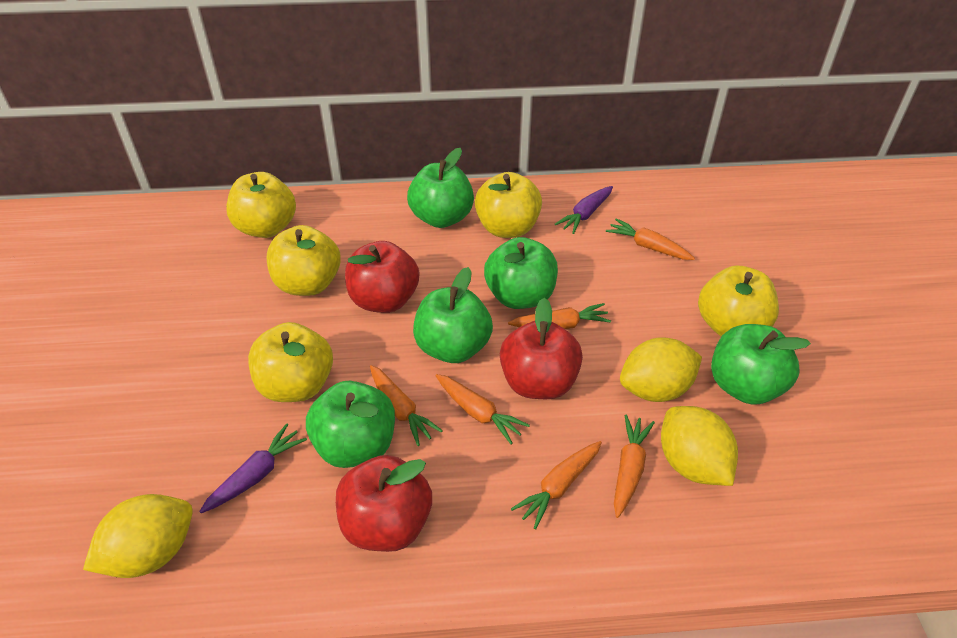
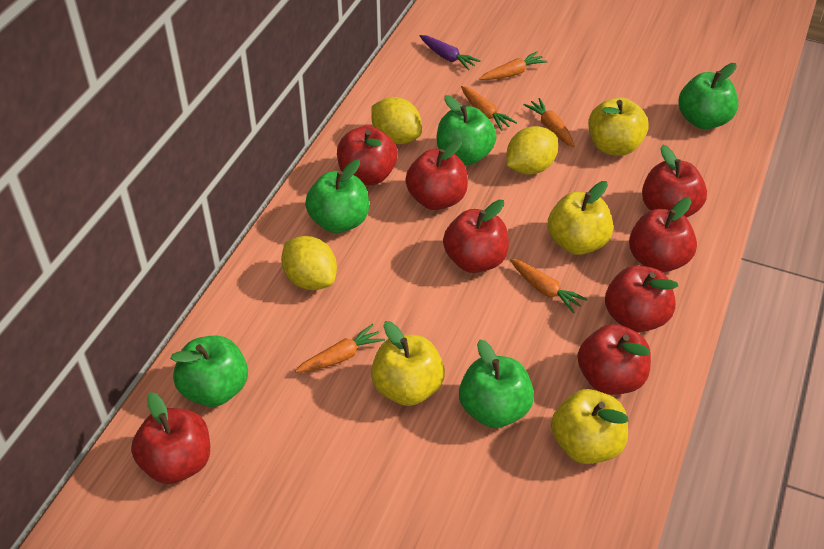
orange carrot: [370,365,443,446] [435,374,530,445] [508,303,611,329] [511,441,602,530] [606,218,695,260] [614,414,655,518] = 6 -> [295,324,385,373] [461,86,517,131] [479,52,548,80] [510,259,588,313] [523,98,575,147] = 5
purple carrot: [199,423,307,513] [555,186,613,234] = 2 -> [420,35,480,70] = 1
red apple: [336,455,432,552] [345,241,419,313] [500,298,583,399] = 3 -> [131,392,210,484] [337,126,398,185] [405,139,468,210] [443,200,509,273] [577,324,651,395] [605,265,678,333] [629,198,697,273] [642,145,707,218] = 8
yellow apple: [226,172,296,238] [248,322,333,402] [267,225,341,296] [475,172,542,238] [698,266,779,336] = 5 -> [371,321,445,406] [548,181,613,255] [551,389,628,464] [588,97,649,156] = 4

